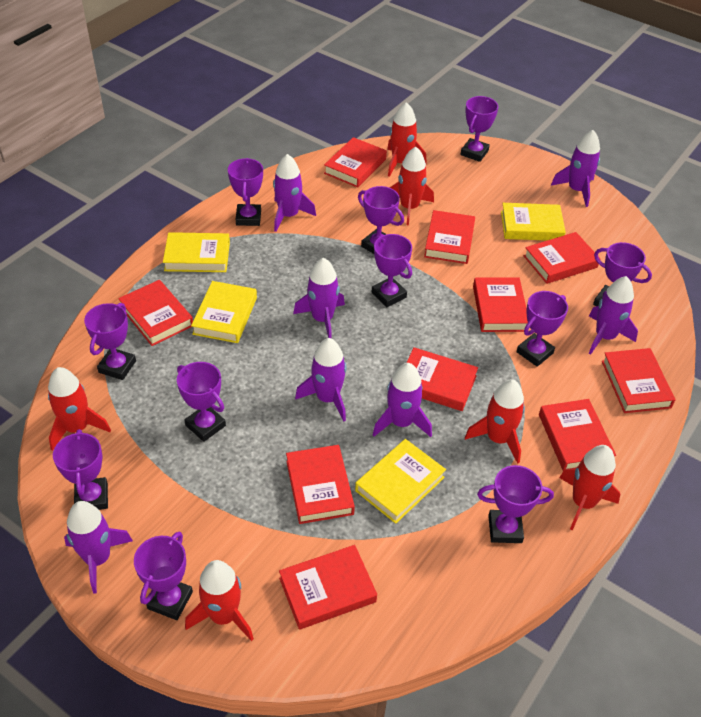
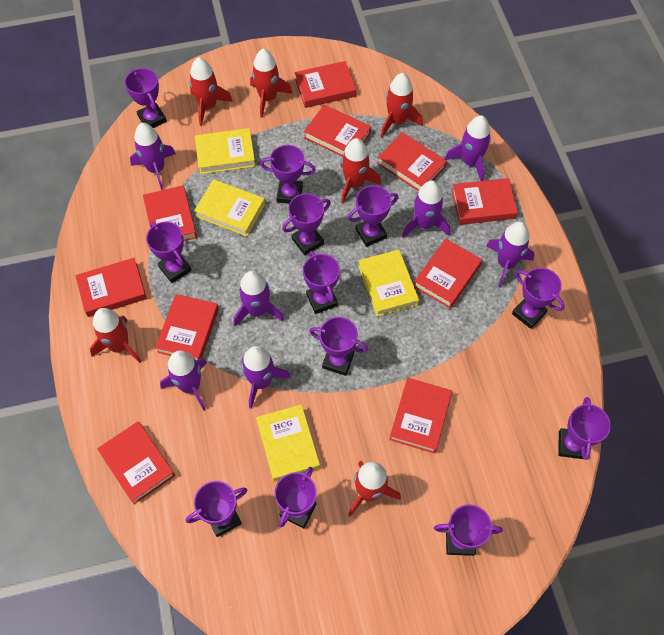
purple trophy: [53,429,108,510] [84,303,136,380] [134,532,193,620] [177,362,226,442] [228,158,263,226] [358,186,404,254] [372,234,412,307] [461,96,498,162] [477,465,554,543] [516,291,568,367] [593,242,652,306] = 11 -> [125,68,167,128] [146,221,192,283] [186,481,247,537] [260,145,316,204] [274,467,317,529] [282,193,331,255] [303,251,340,314] [309,317,368,376] [348,185,398,247] [434,504,502,556] [512,268,565,329] [558,397,611,460] = 12

